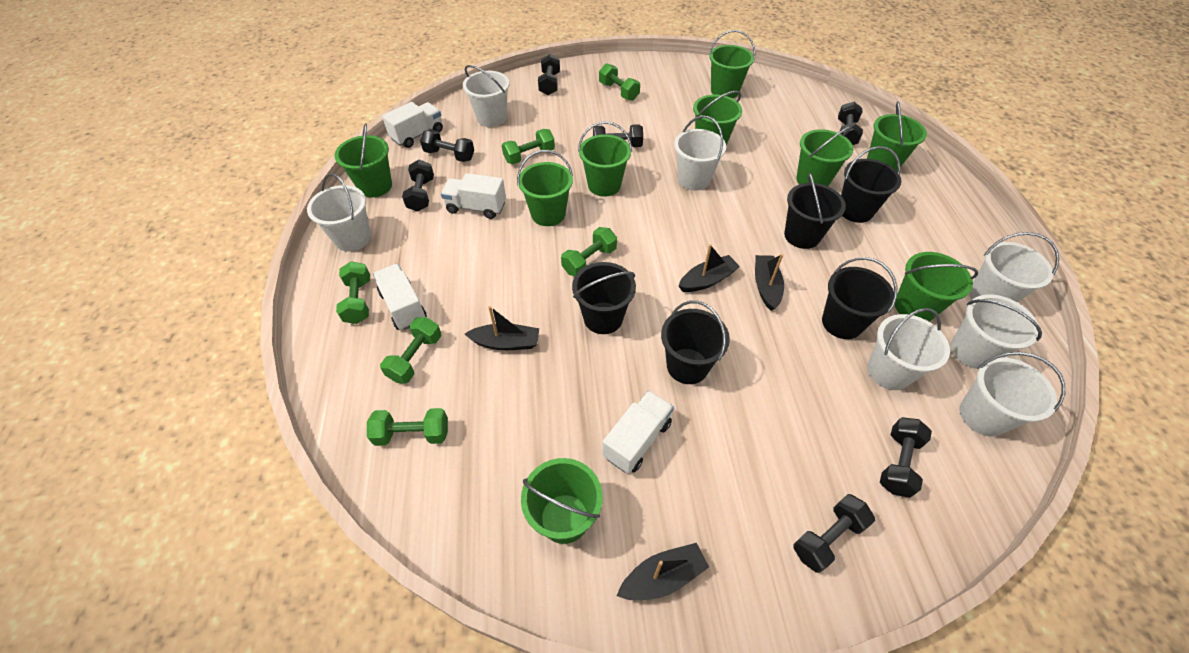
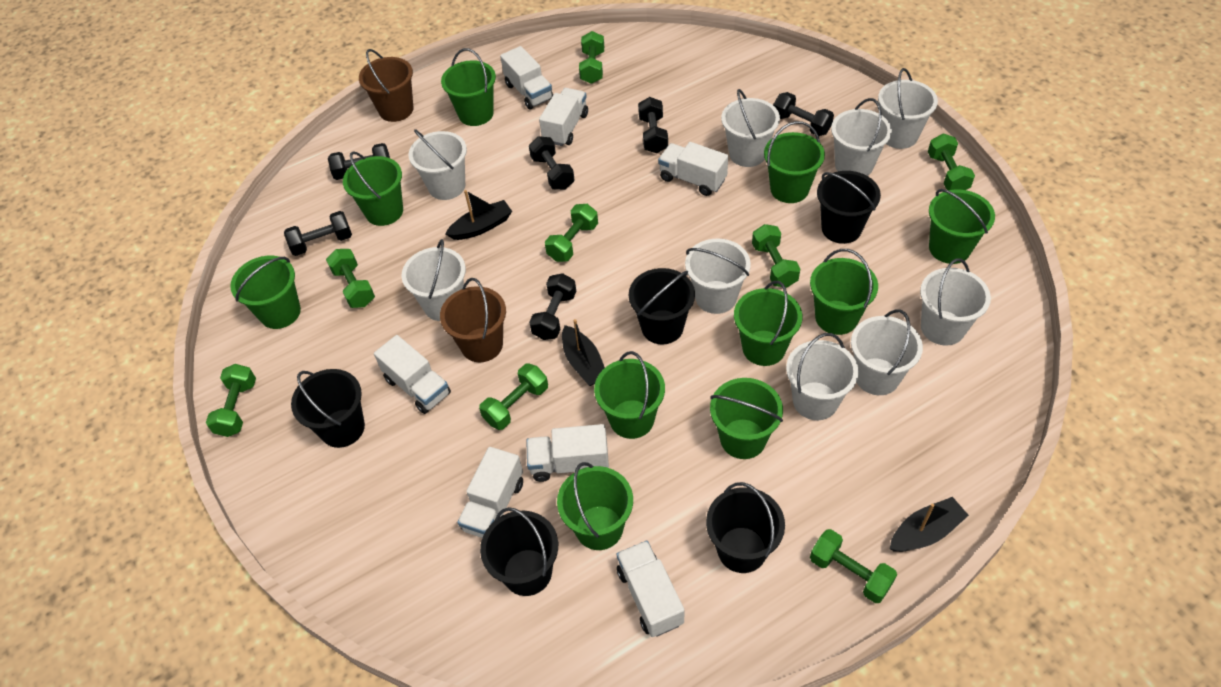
black boat: [465,306,539,350] [617,543,709,600] [679,244,740,292] [755,254,784,311] = 4 -> [445,190,512,240] [562,319,605,386] [890,497,969,552] = 3
black dumbbell: [402,160,434,212] [420,130,474,162] [538,54,560,95] [593,124,643,147] [793,494,875,573] [838,102,863,145] [880,417,932,498] = 7 -> [284,211,352,256] [328,143,390,180] [529,136,575,190] [529,273,576,340] [638,97,668,153] [773,92,834,136] = 6
brown bucket: none = 0 -> [359,49,414,122] [440,278,506,362] = 2
green bucket: [335,123,392,197] [517,150,573,226] [521,458,603,544] [578,121,632,197] [693,91,742,145] [709,30,756,98] [796,126,853,186] [867,102,927,171] [895,252,978,322] = 9 -> [230,256,301,329] [343,151,403,226] [441,48,496,126] [557,462,633,550] [594,351,665,439] [710,378,783,459] [734,281,802,366] [764,121,825,203] [810,249,878,335] [929,189,995,264] = 10
green dumbbell: [336,261,370,324] [367,408,448,446] [380,317,442,383] [502,129,555,164] [561,227,617,276] [599,63,640,101] = 6 -> [206,364,256,437] [326,249,375,308] [479,363,548,430] [545,204,598,262] [579,31,604,84] [752,224,800,288] [810,529,897,603] [928,134,975,190] = 8
white bucket: [307,173,371,252] [463,65,510,127] [674,116,726,190] [867,308,950,390] [951,294,1042,369] [959,352,1065,437] [969,232,1059,303] = 7 -> [402,239,466,321] [408,129,467,200] [685,238,751,314] [721,89,780,167] [786,333,859,420] [831,98,892,176] [851,309,923,395] [878,68,938,149] [920,258,991,346] = 9
white truck: [373,264,427,330] [382,102,443,148] [441,173,506,219] [602,391,674,474] = 4 -> [374,335,451,414] [457,447,523,538] [500,46,553,109] [526,424,609,482] [539,88,588,146] [617,540,684,637] [658,142,728,196] = 7

